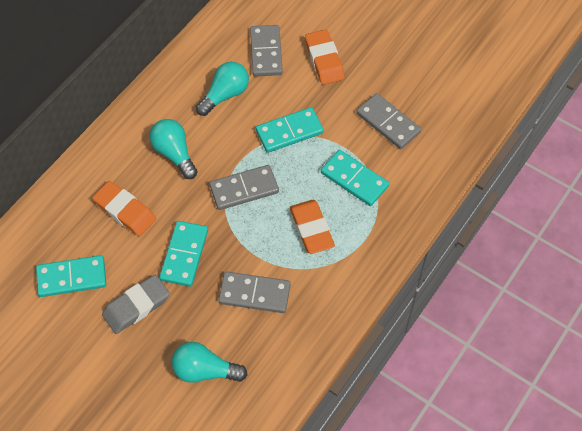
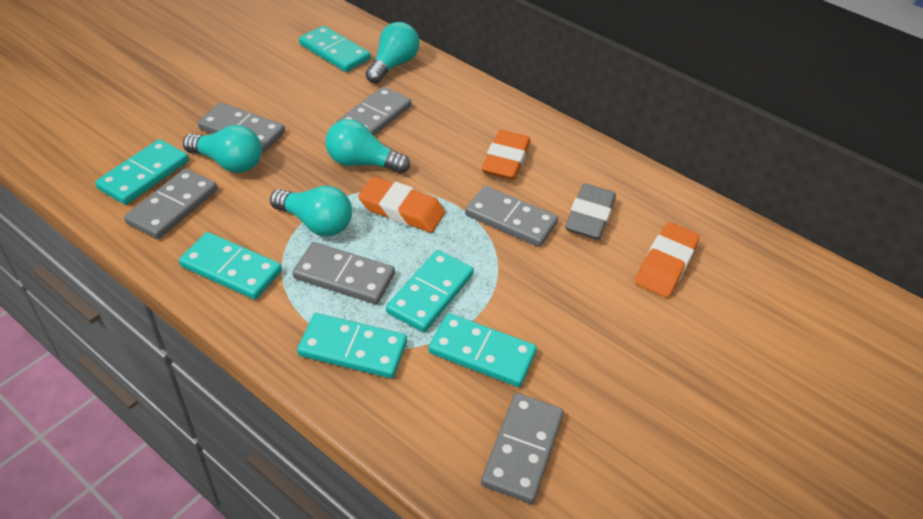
grey domino: [209,165,279,210] [218,271,291,313] [250,25,283,76] [356,93,421,149] = 4 -> [124,168,218,239] [198,102,285,153] [292,242,395,304] [336,86,412,136] [465,186,558,247] [481,393,564,504] = 6
turquoise domino: [36,255,106,297] [159,221,208,287] [256,107,324,153] [321,150,389,206] = 4 -> [95,139,189,205] [179,232,282,300] [297,313,407,378] [299,25,370,72] [386,250,474,332] [428,313,537,387] = 6
turquoise light bulb: [150,119,198,179] [172,342,248,383] [196,62,249,116] = 3 -> [183,125,262,173] [270,186,352,237] [326,119,410,174] [365,22,419,84] = 4

